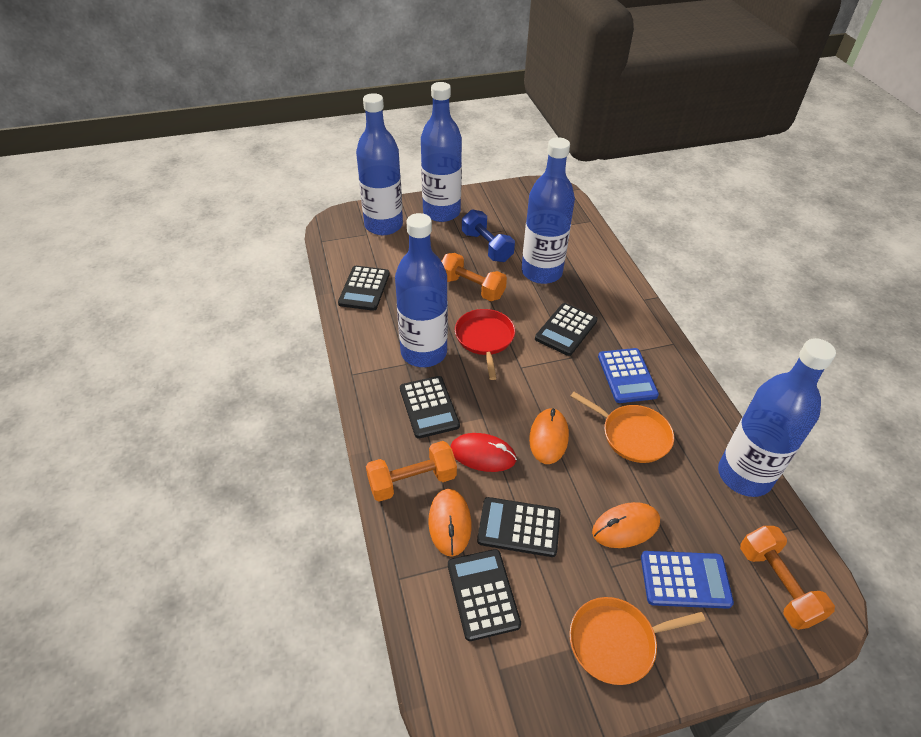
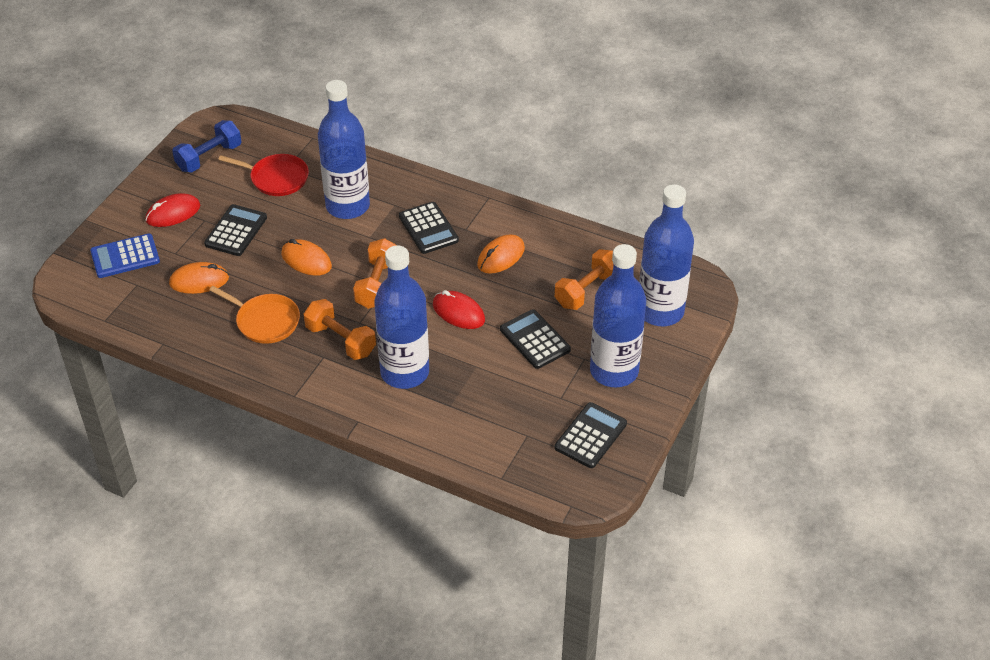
black calculator: [338,266,390,311] [400,376,460,439] [448,549,521,641] [477,497,561,557] [535,303,598,356] = 5 -> [204,204,267,256] [399,202,459,254] [500,309,571,369] [555,402,627,468] = 4
blue bottle: [356,93,403,235] [395,213,448,367] [421,82,462,222] [522,137,575,284] [718,338,836,497] = 5 -> [318,80,370,219] [374,246,429,389] [590,244,646,388] [639,184,694,326] = 4
blue calculator: [598,348,659,403] [641,551,734,609] = 2 -> [90,234,160,278] = 1
orange pan: [569,597,706,685] [570,392,674,463] = 2 -> [209,286,300,344] = 1
red mouse: [450,433,517,472] = 1 -> [146,193,200,227] [433,290,485,329] = 2

